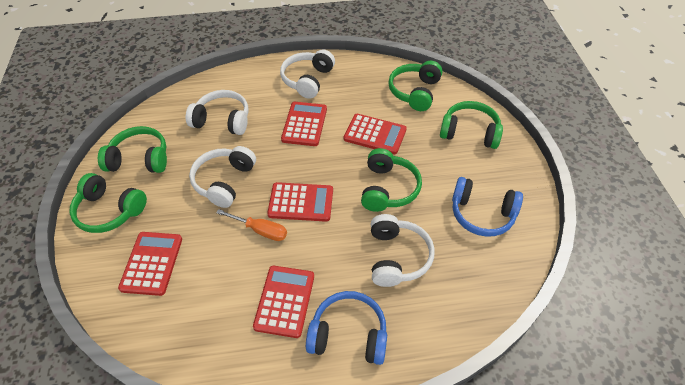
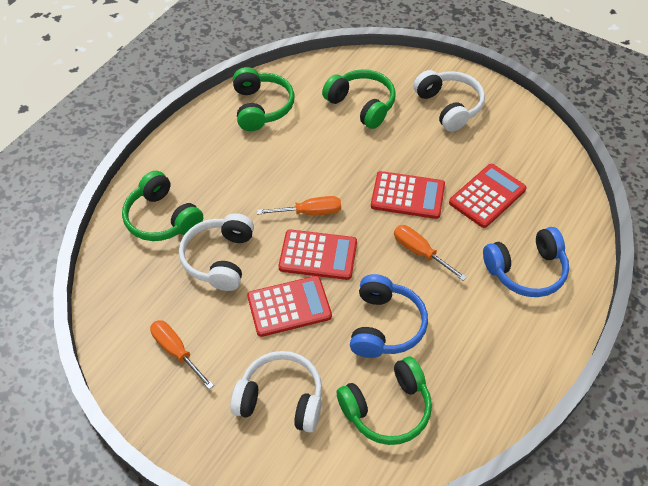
green headphones: [69,173,147,233] [98,126,167,173] [361,148,422,212] [388,61,443,111] [440,101,503,149] = 5 -> [122,171,203,241] [233,67,294,131] [322,69,396,129] [337,357,432,445] = 4
orange screwdriver: [216,209,287,241] = 1 -> [150,320,214,389] [257,196,341,215] [394,225,467,281] = 3
red calculator: [118,232,182,296] [253,266,314,338] [267,182,333,222] [281,102,327,146] [344,114,407,154] = 5 -> [247,276,332,337] [279,230,357,280] [371,171,445,219] [449,164,526,228] = 4
white headphones: [186,90,249,135] [189,146,256,208] [280,49,335,99] [371,214,435,287] = 4 -> [179,213,254,291] [230,351,322,433] [413,70,485,132] = 3

